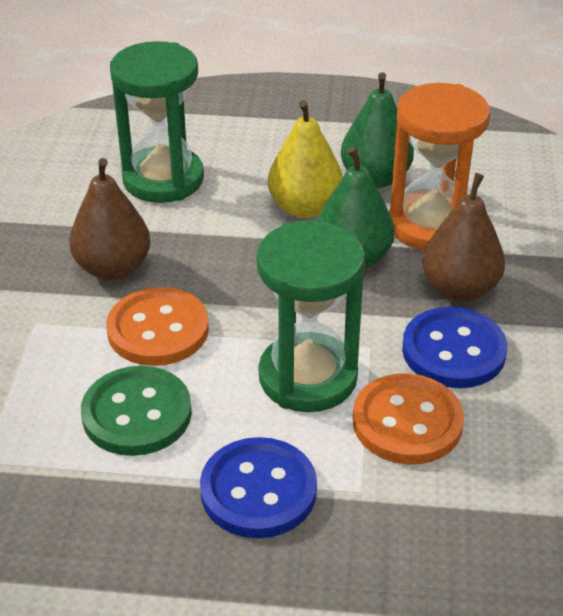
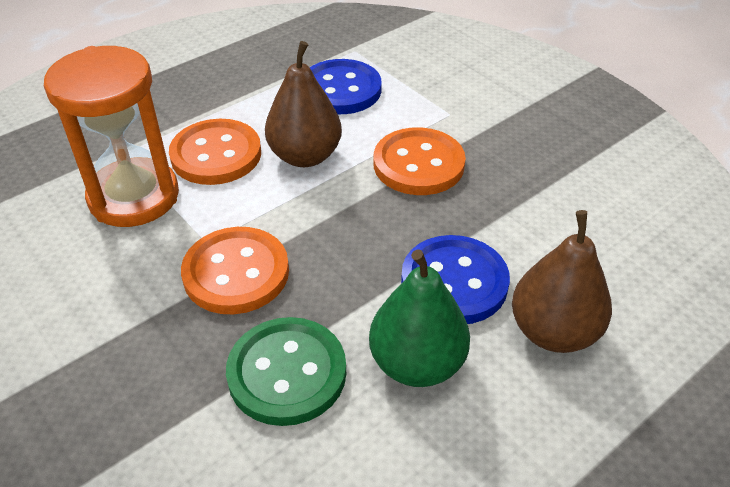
green hourglass: [110,41,204,203] [256,221,365,412] = 2 -> none = 0
green pear: [317,146,395,269] [341,72,414,188] = 2 -> [369,250,470,387] = 1
orange button: [106,287,209,366] [353,374,464,464] = 2 -> [169,119,261,185] [181,227,289,314] [374,127,466,195] = 3
yellow pear: [268,100,343,218] = 1 -> none = 0

